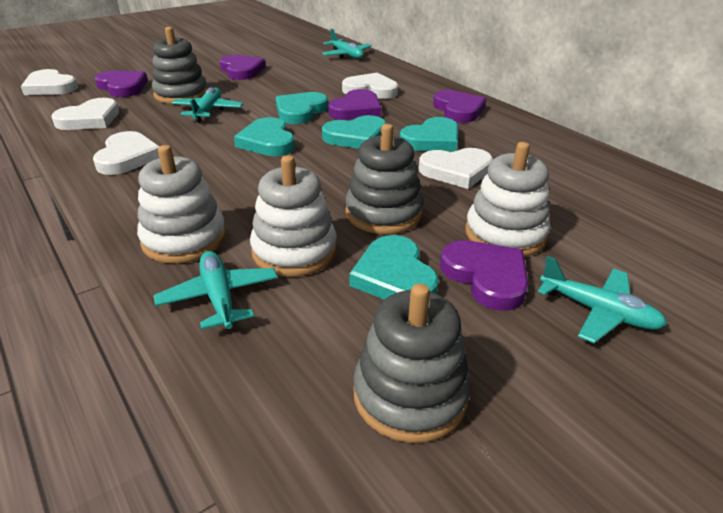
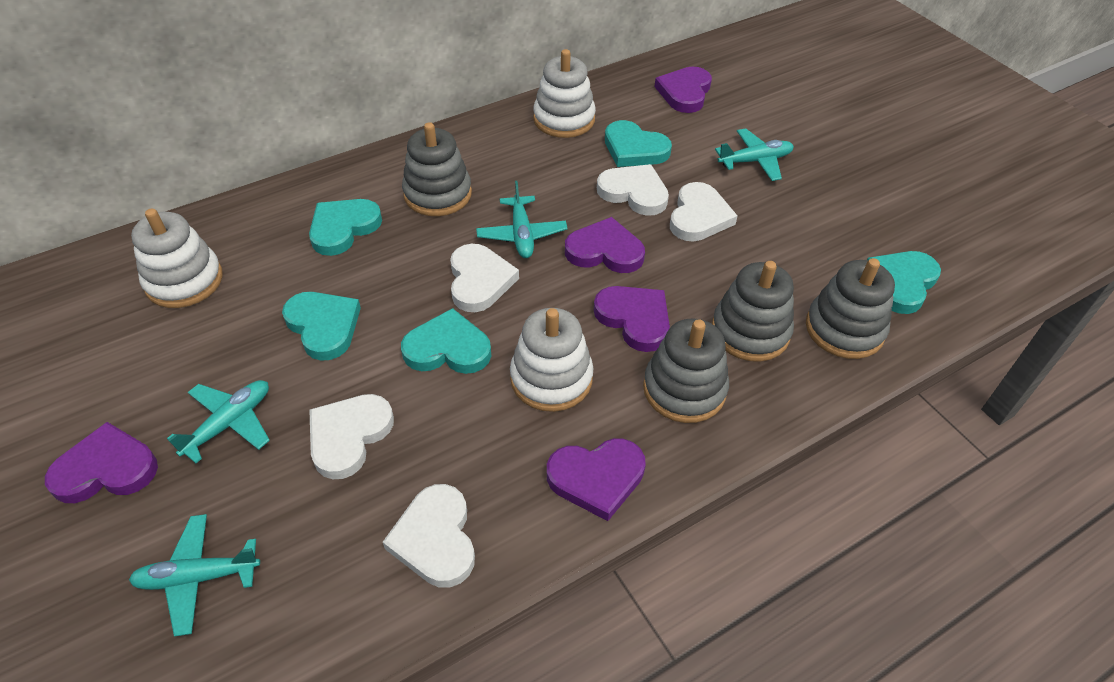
grey stacking toy: [152,27,207,104] [346,124,423,234] [353,283,471,443] = 3 -> [402,122,472,216] [643,318,729,423] [712,261,794,362] [806,258,895,359] = 4

